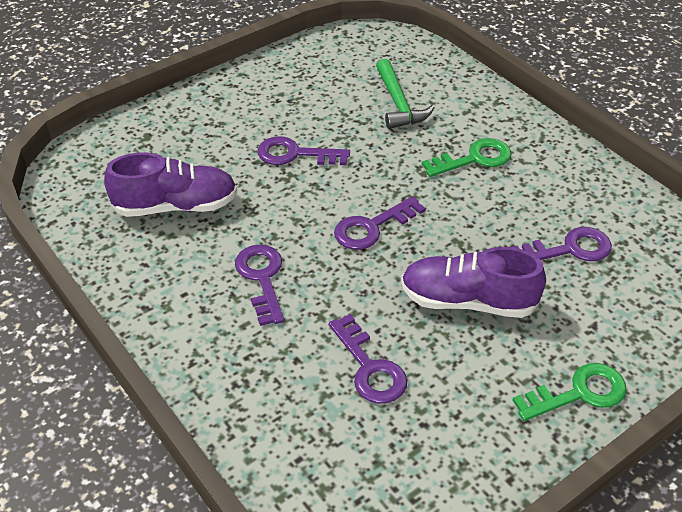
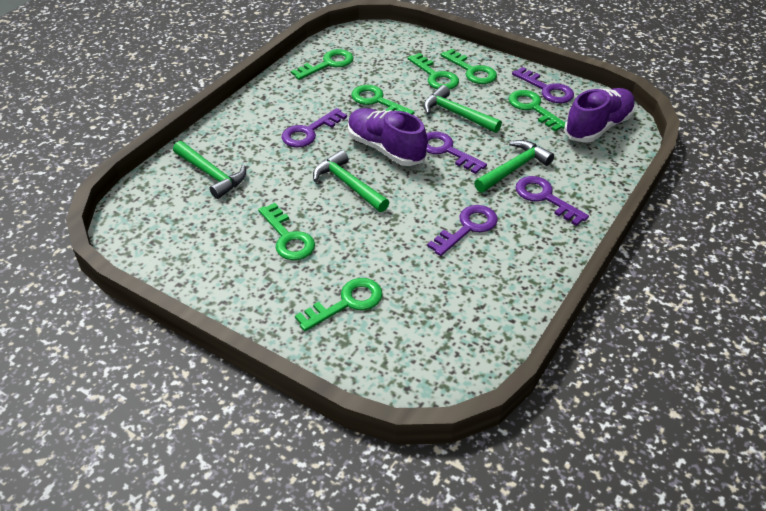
green hammer: [376,59,435,129] = 1 -> [173,141,246,199] [313,150,389,212] [423,85,502,133] [474,140,554,193] = 4
green key: [422,138,511,177] [512,363,627,421] = 2 -> [258,203,315,260] [291,49,353,80] [295,278,383,331] [351,85,415,115] [407,53,459,90] [441,49,497,84] [509,90,565,132] = 7

